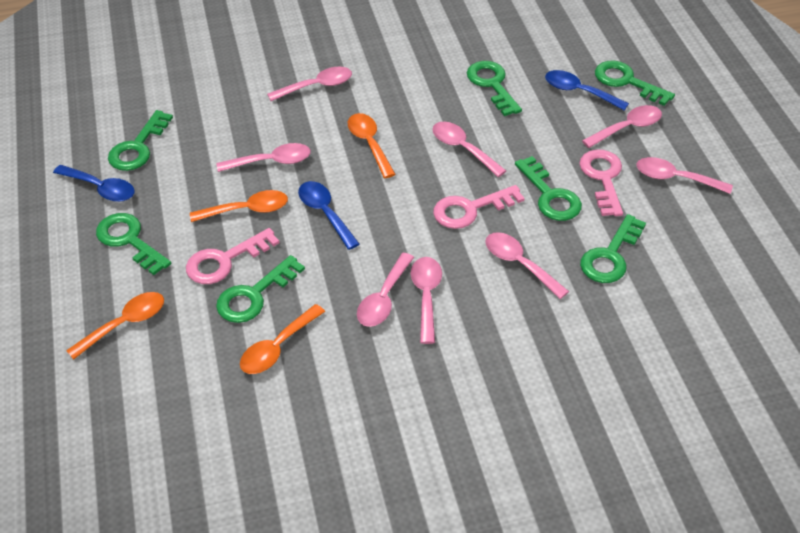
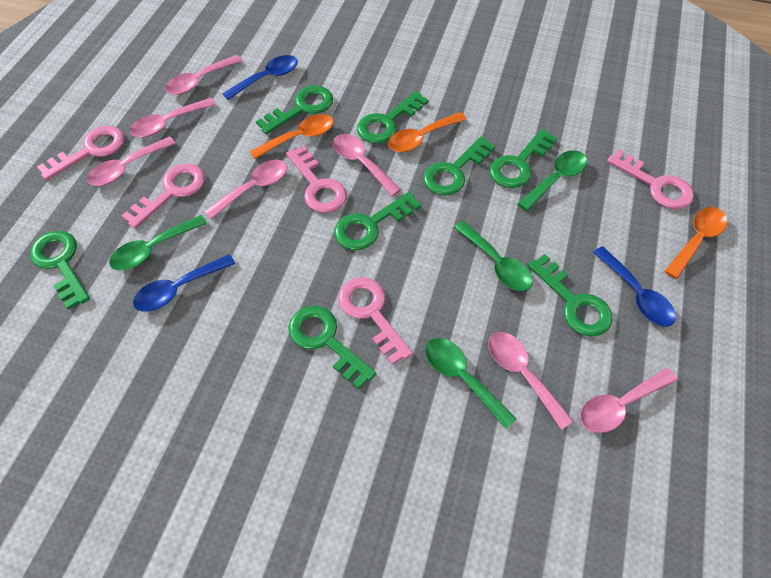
green key: [96,213,171,275] [108,110,173,171] [216,255,305,323] [467,61,522,116] [515,156,582,221] [580,214,646,283] [595,60,675,106] = 7 -> [30,231,90,310] [256,85,333,134] [288,306,376,389] [334,192,421,250] [357,91,428,143] [423,136,495,196] [489,129,557,188] [528,254,613,337] = 8
green spoon: none = 0 -> [109,215,207,270] [425,338,517,429] [454,221,533,291] [517,150,587,211] = 4
orange spoon: [66,292,164,360] [190,190,288,222] [240,304,325,374] [348,113,396,178] = 4 -> [250,114,334,159] [388,112,466,152] [664,207,727,279] = 3
pink key: [186,228,279,284] [433,185,525,229] [579,150,623,216] = 3 -> [37,126,125,181] [122,164,205,229] [286,146,347,213] [338,277,413,365] [607,149,694,209] = 5
pink spoon: [217,143,311,172] [267,67,352,101] [357,253,414,327] [411,257,442,344] [432,122,506,177] [485,232,569,299] [582,105,662,148] [636,157,733,194] = 8 -> [87,136,176,186] [129,98,216,137] [165,55,242,95] [204,160,287,220] [333,134,401,196] [488,332,573,430] [580,368,677,433] = 7

